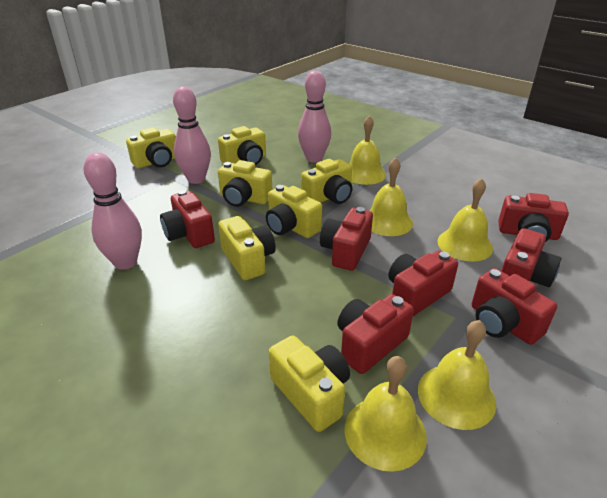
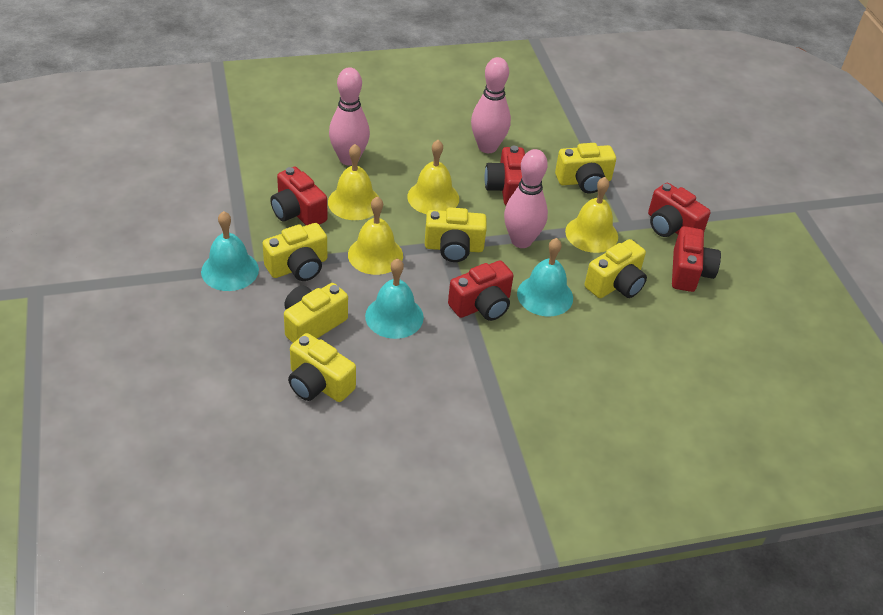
red camera: [160,190,215,248] [320,207,373,271] [337,294,414,374] [388,251,458,316] [472,268,557,345] [498,193,569,242] [502,228,561,287] = 7 -> [270,167,328,225] [448,260,514,321] [484,146,525,205] [648,183,710,237] [672,226,721,292] = 5
turquoise bell: none = 0 -> [201,211,259,291] [365,258,424,339] [517,238,573,316] = 3
yellow bell: [345,356,427,472] [350,116,386,185] [369,157,413,236] [418,320,496,430] [437,178,493,262] = 5 -> [328,144,379,220] [348,196,403,275] [407,140,459,214] [565,177,618,253] = 4
yellow camera: [126,127,176,168] [218,126,266,165] [218,160,272,207] [218,216,276,280] [266,185,322,238] [269,336,350,432] [301,159,352,204] = 7 -> [263,223,327,281] [284,283,348,343] [288,333,356,402] [425,207,487,262] [555,143,616,194] [585,239,647,298] = 6

